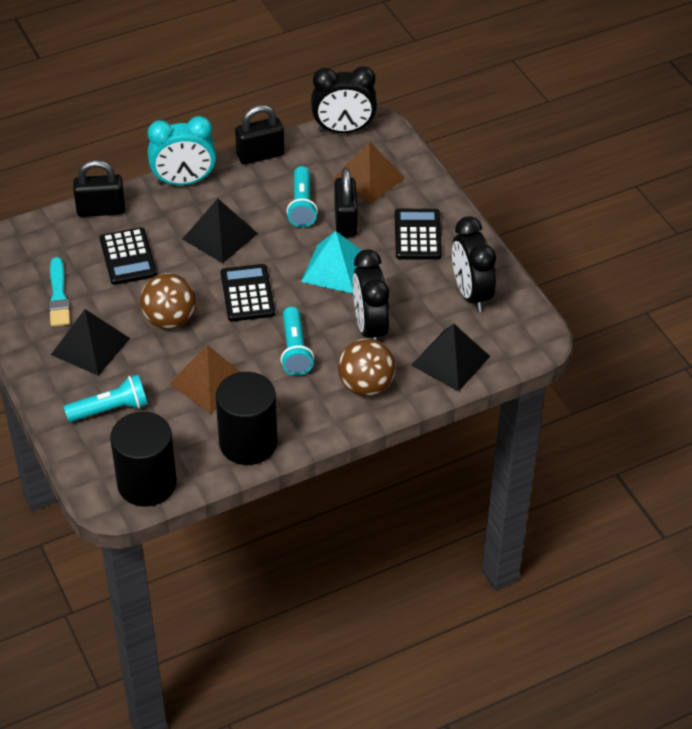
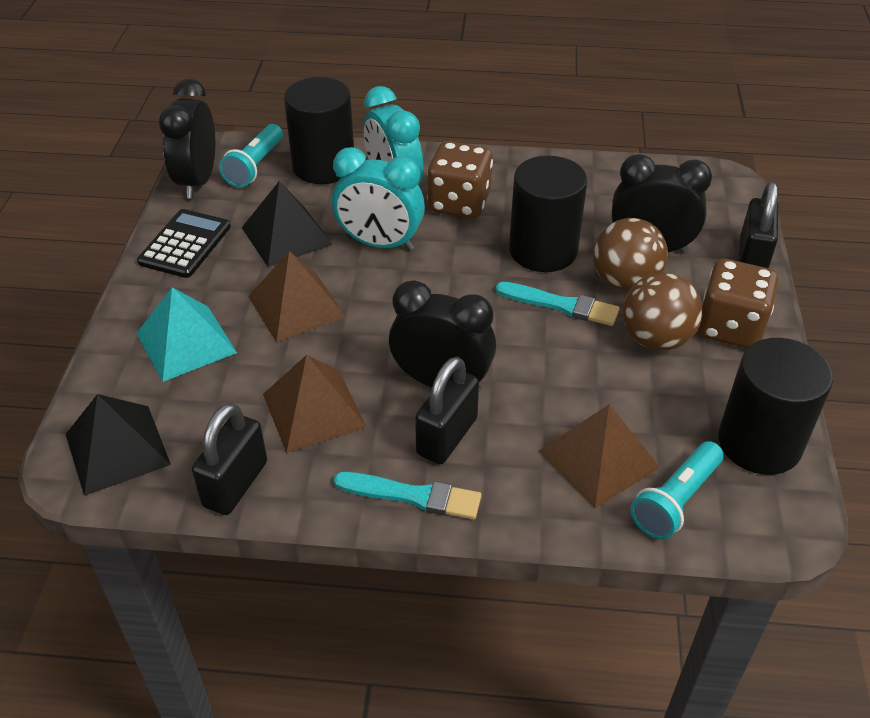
black calculator: [100,227,157,285] [221,264,275,321] [395,209,442,260] = 3 -> [137,209,231,278] = 1
black cylinder: [110,412,177,506] [216,372,277,465] = 2 -> [284,77,354,184] [509,156,587,272] [718,338,833,475] = 3
black pyramid: [51,309,130,376] [183,198,258,263] [411,323,490,391] = 3 -> [66,394,171,496] [242,181,333,267] = 2
brown dice: none = 0 -> [427,141,493,219] [698,259,778,348] = 2
brown pyramid: [169,345,240,414] [332,141,405,205] = 2 -> [248,251,346,342] [263,355,367,453] [538,404,660,508] = 3
turquoise brush: [49,257,70,327] = 1 -> [334,472,481,520] [496,282,619,326] = 2
turquoise clock: [148,116,216,185] = 1 -> [332,147,425,251] [363,86,424,185] = 2
turquoise flashlight: [64,375,148,422] [280,307,314,375] [287,166,318,227] = 3 -> [219,124,283,188] [630,441,723,539] = 2

